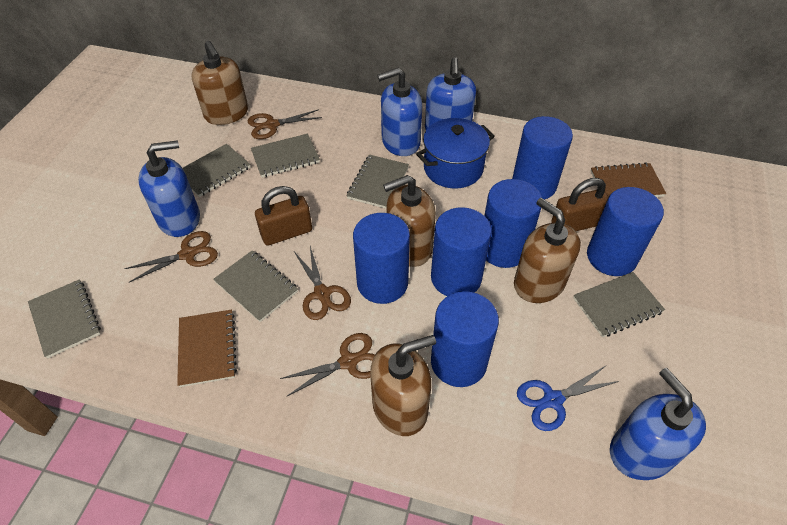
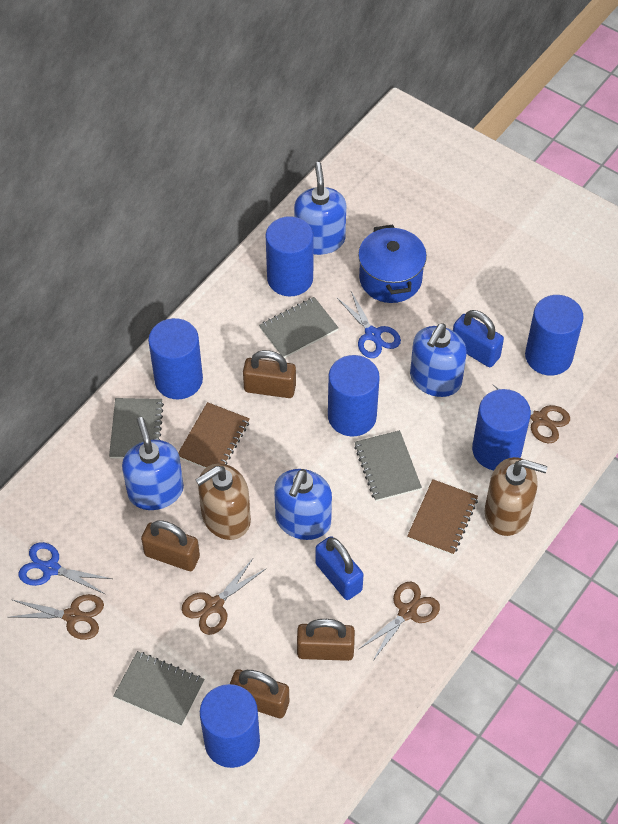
blue padlock: none = 0 -> [315,536,364,600] [453,310,504,367] = 2
blue scissors: [517,366,619,431] = 1 -> [19,542,112,594] [336,291,401,358] = 2
brown padlock: [255,186,312,246] [551,178,609,231] = 2 -> [141,520,200,571] [230,669,289,718] [243,350,296,398] [297,619,355,661] = 4
brown soap dispenser: [192,41,248,125] [370,335,436,436] [383,175,436,267] [514,198,581,303] = 4 -> [195,463,251,540] [485,457,547,536] = 2
grey notebook: [28,279,101,359] [183,144,251,197] [213,251,298,322] [251,134,320,178] [347,155,409,209] [573,272,665,337] = 6 -> [109,398,164,459] [113,651,205,726] [259,297,339,358] [354,430,422,501] = 4

